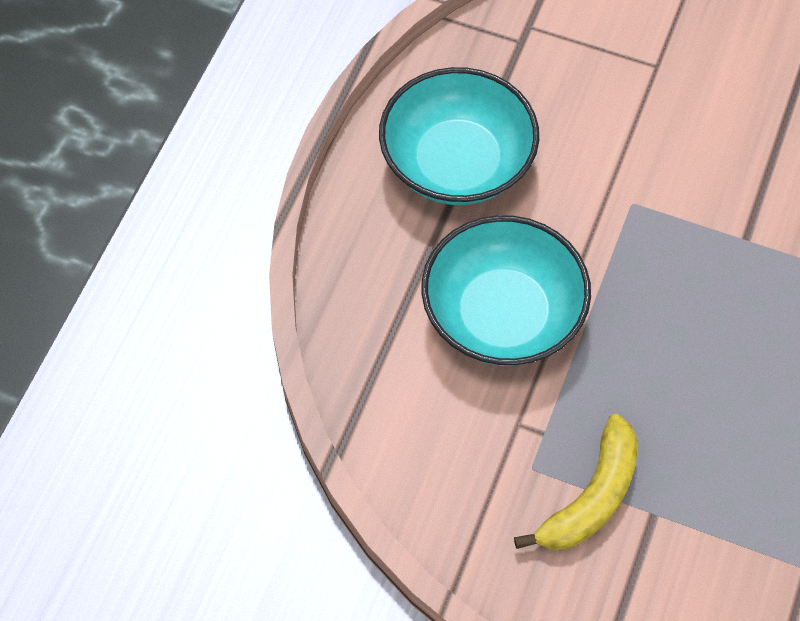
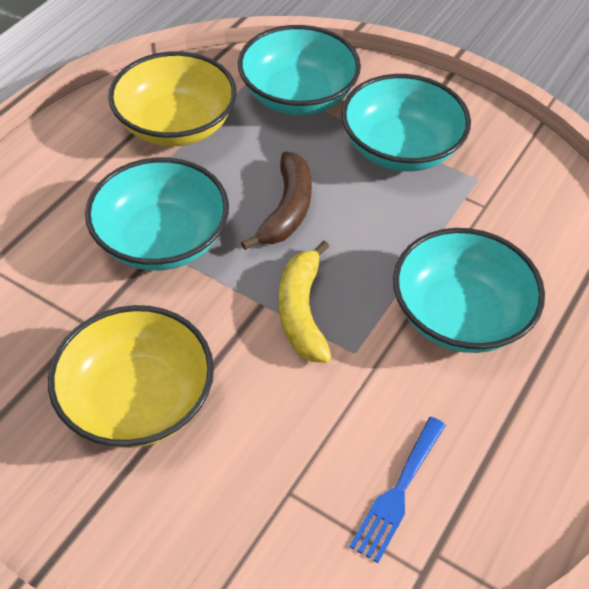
blue fork: none = 0 -> [349,417,446,563] = 1
brown banana: none = 0 -> [241,151,312,250] = 1
turquoise bowl: [379,67,539,205] [421,215,591,366] = 2 -> [85,157,229,270] [238,25,361,115] [341,74,471,171] [393,228,545,353] = 4
yellow bowl: none = 0 -> [48,305,214,448] [108,51,237,146] = 2

